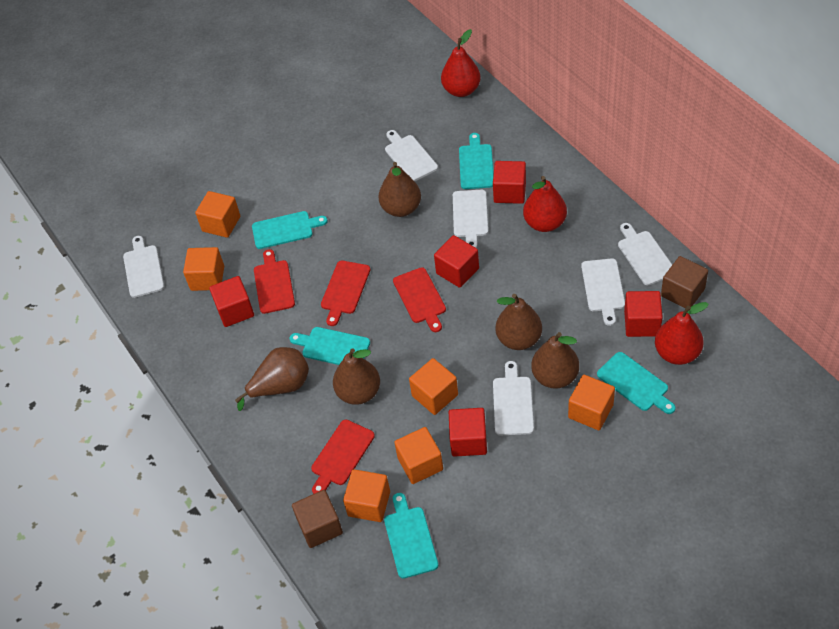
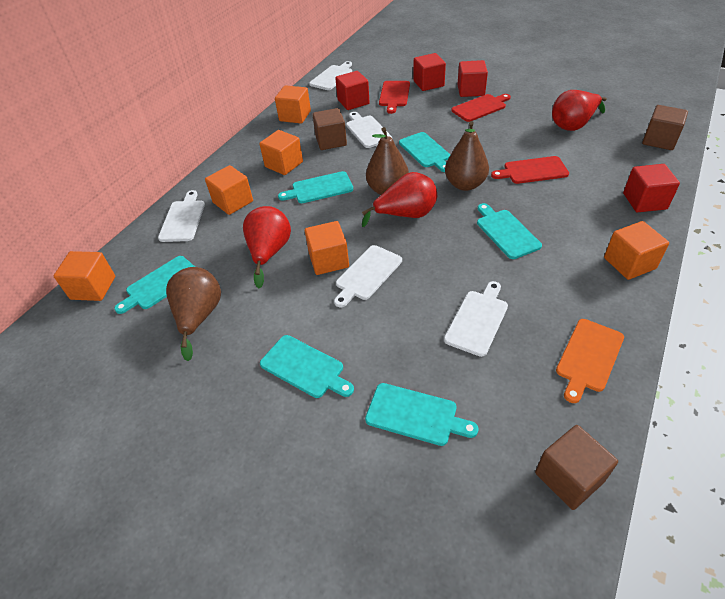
brown cube: [292,490,343,548] [661,256,708,308] = 2 -> [312,108,347,150] [535,425,618,510] [642,105,688,150] = 3
brown pear: [235,347,309,411] [333,348,380,405] [379,162,421,217] [495,294,542,350] [531,332,579,389] = 5 -> [166,267,221,361] [366,127,409,195] [445,121,489,191] = 3
orange cutting board: none = 0 -> [556,319,624,403] = 1
red cube: [209,276,254,327] [434,235,479,288] [449,408,487,457] [493,161,526,204] [624,291,663,337] = 5 -> [335,71,370,110] [413,53,446,91] [457,60,488,97] [623,164,680,212] = 4
red cutting board: [254,249,295,314] [311,420,375,494] [321,261,370,326] [393,267,446,332] = 4 -> [379,81,410,114] [451,94,511,122] [491,156,569,184] = 3
turquoise cutting board: [252,211,328,249] [289,327,370,365] [384,493,438,579] [459,133,494,189] [597,352,675,414] = 5 -> [114,256,195,314] [260,335,354,398] [278,171,353,203] [365,383,478,446] [399,132,450,172] [477,203,542,259] = 6
white cutting board: [123,236,164,298] [385,130,438,181] [453,189,488,248] [493,361,534,435] [581,258,625,326] [618,223,672,285] = 6 -> [158,190,205,242] [309,61,352,90] [334,245,402,307] [346,112,392,148] [444,281,508,357] = 5

